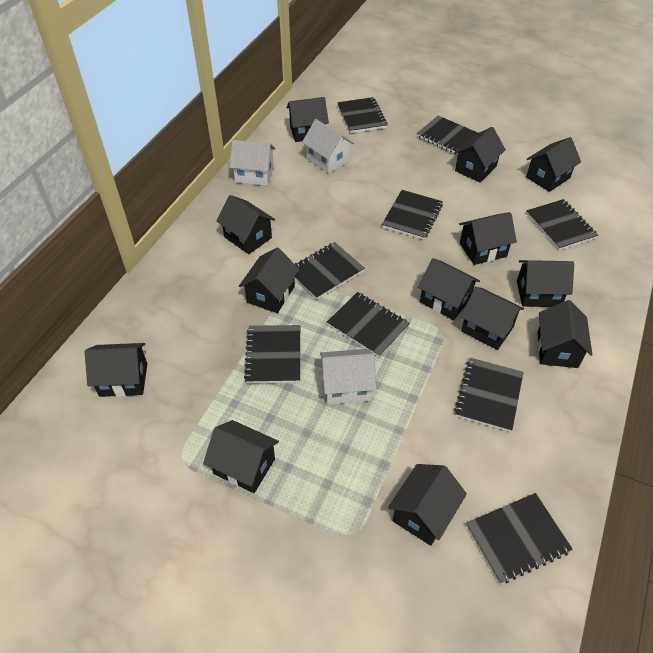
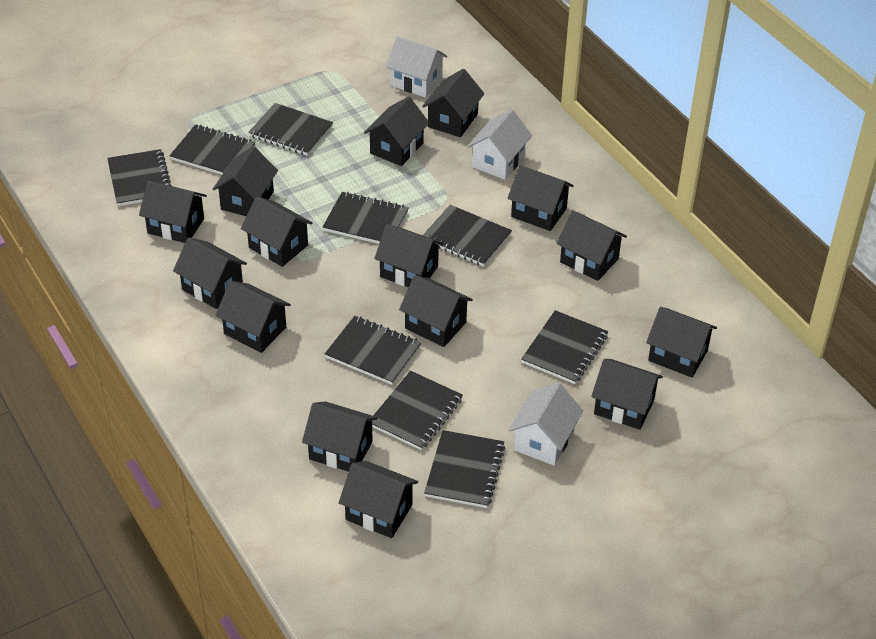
black house: [85,343,147,397] [203,420,279,493] [216,195,275,254] [239,247,299,313] [287,97,329,142] [388,464,467,546] [418,258,480,320] [454,127,506,182] [459,212,517,265] [460,287,524,350] [517,260,574,307] [526,137,581,192] [537,300,593,368] = 13 -> [139,180,207,243] [173,237,247,309] [212,146,278,216] [215,281,291,353] [241,196,313,267] [302,401,377,472] [339,461,418,538] [364,97,429,166] [374,224,444,287] [399,275,473,347] [422,69,484,137] [507,165,574,231] [557,211,627,281] [591,359,663,430] [646,307,717,378] = 15

